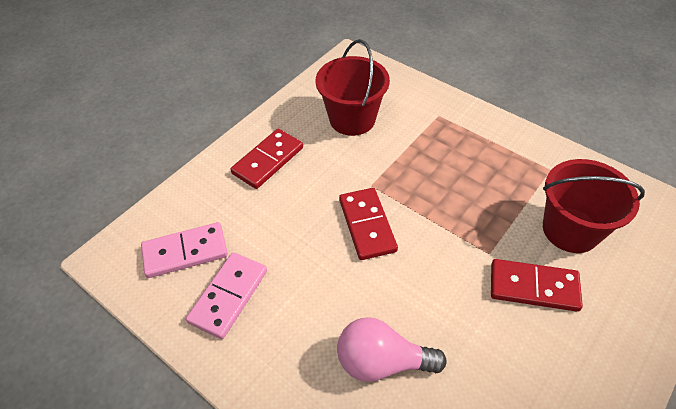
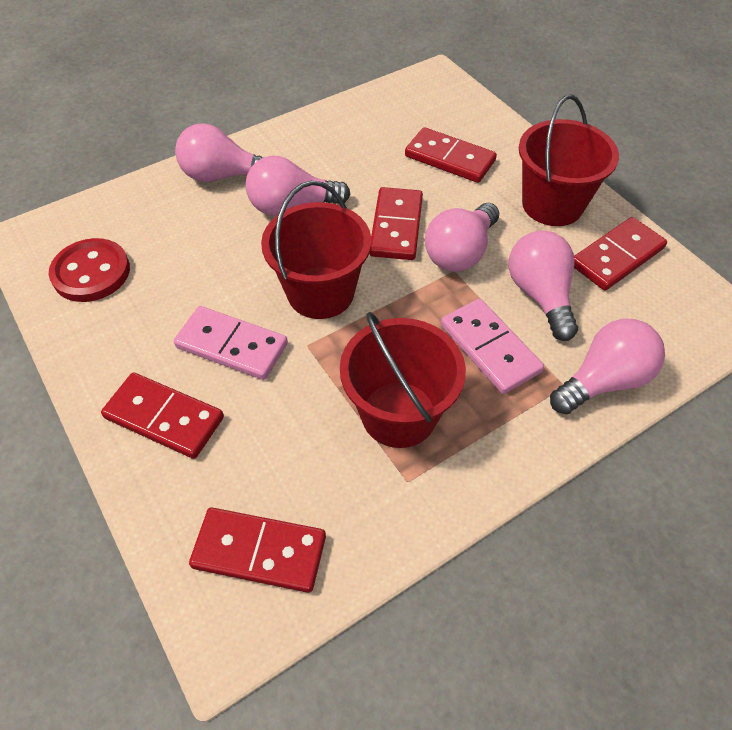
pink light bulb: [337,317,447,382] = 1 -> [175,123,264,182] [246,156,350,216] [425,203,499,272] [509,230,578,341] [550,319,665,414] = 5
red bucket: [315,39,390,136] [543,159,645,253] = 2 -> [261,181,371,319] [340,312,466,448] [519,94,619,226] = 3
red button: none = 0 -> [49,238,130,302] = 1
red domino: [231,129,303,189] [339,188,398,260] [491,259,583,312] = 3 -> [101,372,224,459] [189,507,326,593] [369,187,423,260] [405,127,497,183] [574,217,667,291] = 5

